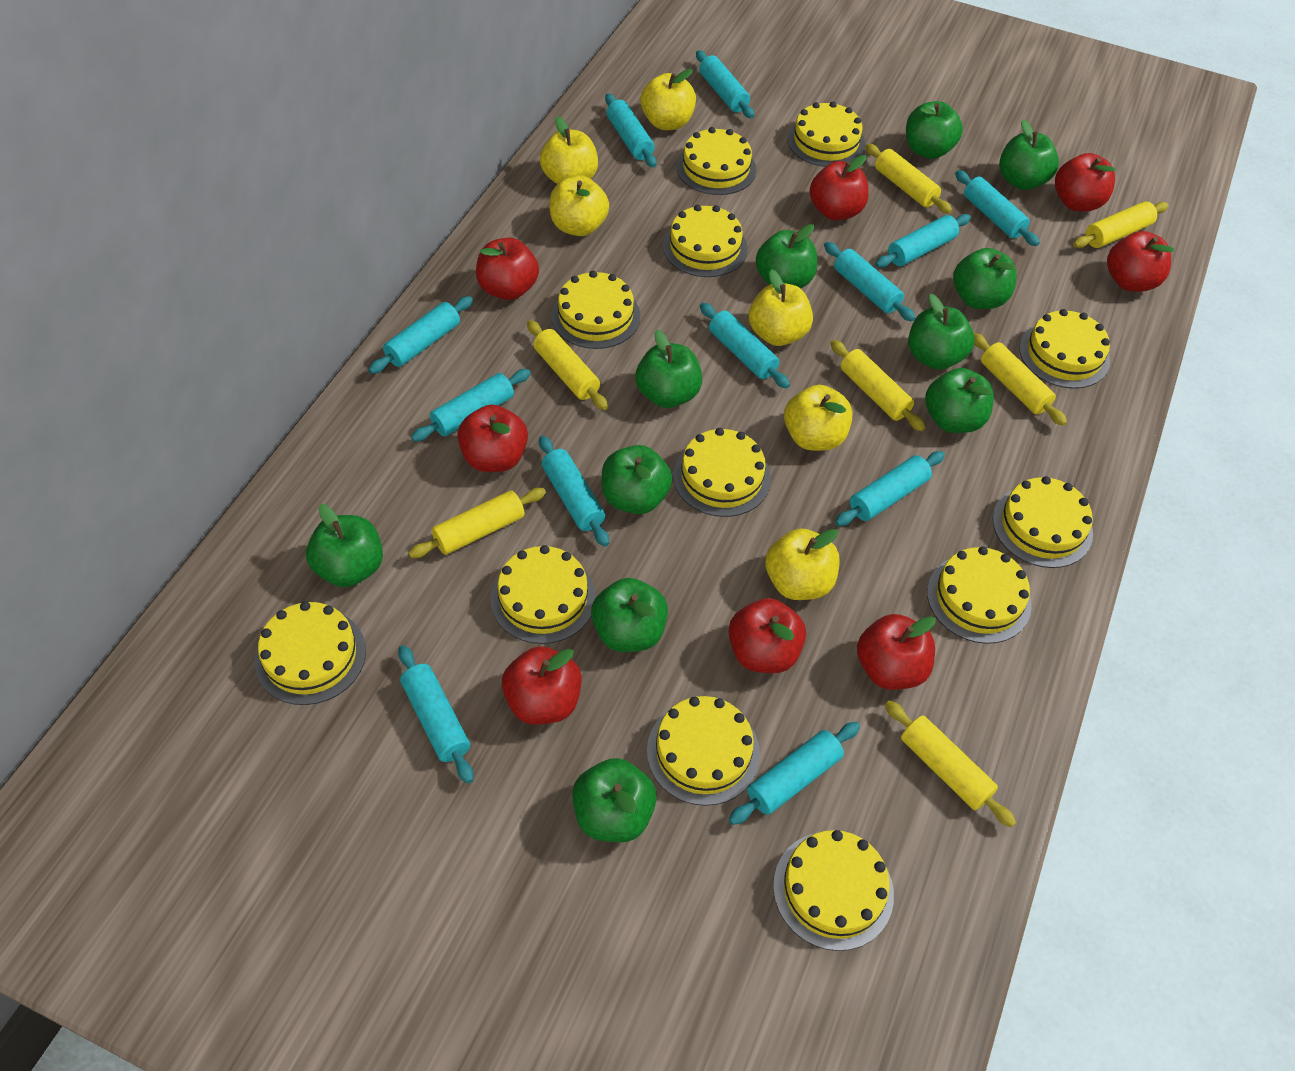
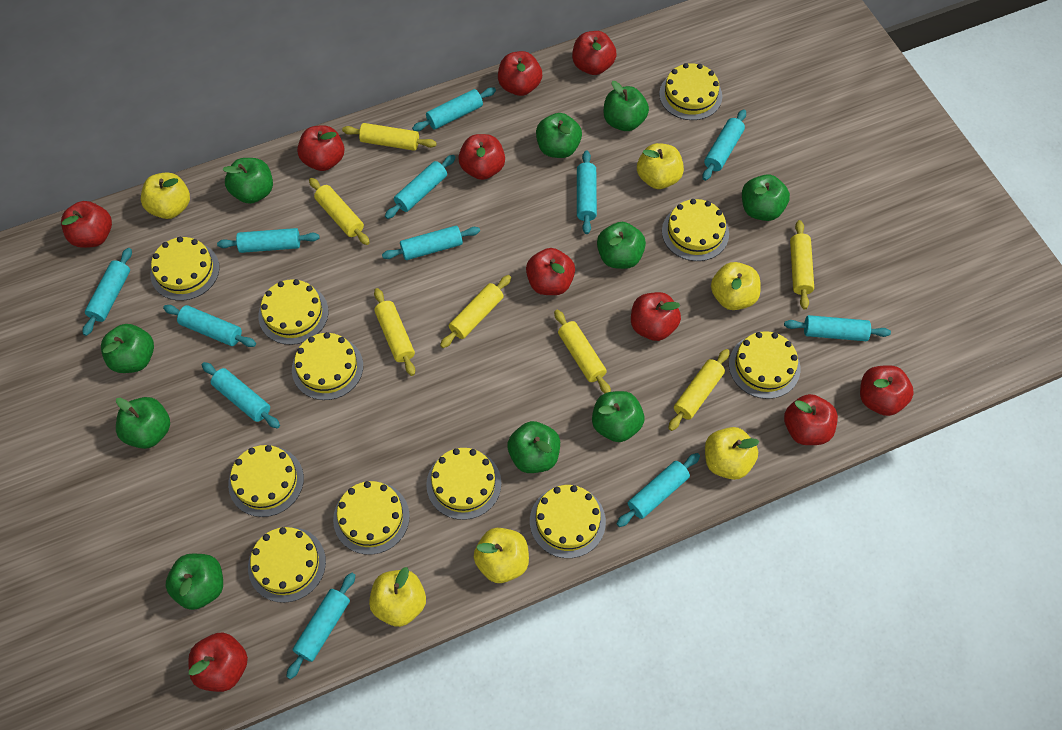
green apple: [306,504,383,587] [572,758,657,842] [591,578,668,652] [602,445,672,514] [635,330,702,408] [756,224,817,288] [906,101,963,159] [908,294,974,370] [925,368,994,433] [953,248,1017,309] [999,119,1059,190] = 11 -> [101,324,154,373] [116,397,170,449] [166,554,223,610] [223,158,273,204] [508,421,560,473] [536,113,582,158] [592,391,644,442] [597,222,646,269] [604,81,649,131] [742,174,790,221] = 10
red apple: [457,405,528,472] [476,238,539,300] [502,646,582,725] [729,598,806,673] [810,155,869,220] [857,614,936,690] [1055,153,1115,212] [1107,231,1174,291] = 8 -> [61,201,112,248] [188,633,248,692] [297,125,344,171] [458,134,505,180] [498,51,542,96] [526,248,575,295] [572,31,616,75] [631,292,681,341] [784,394,838,445] [860,365,914,416] = 10
yellow cake: [255,601,366,705] [490,545,596,644] [551,271,640,349] [647,696,760,806] [663,204,748,277] [673,428,771,517] [676,127,756,195] [773,830,894,951] [787,101,866,167] [927,546,1031,644] [993,476,1093,568] [1019,309,1110,389] = 12 -> [150,237,220,301] [228,445,304,517] [248,527,326,603] [258,279,329,345] [292,332,363,400] [333,481,410,555] [426,448,501,520] [530,485,606,558] [659,63,722,120] [662,199,729,261] [729,331,800,399] = 11

